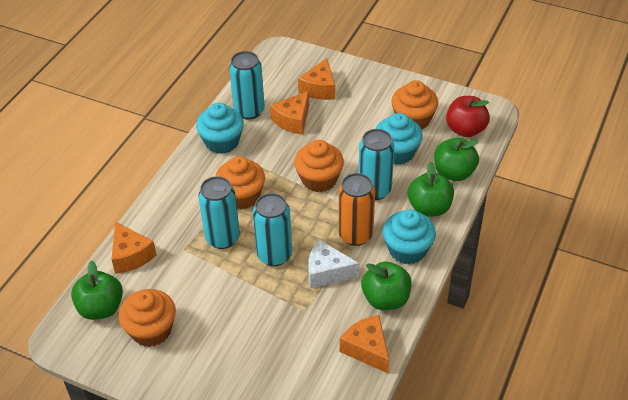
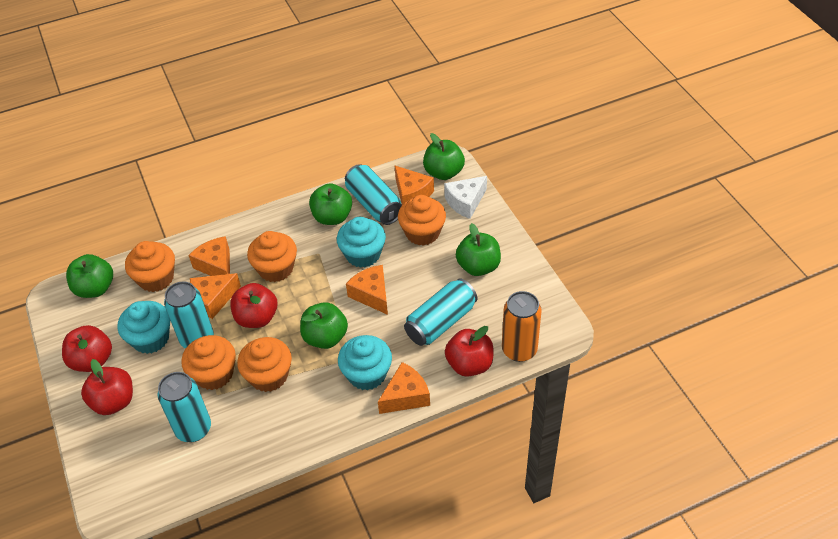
green apple: [71,260,123,320] [361,262,412,310] [408,162,454,217] [434,138,479,181] = 4 -> [66,254,113,298] [300,302,348,349] [309,183,352,225] [423,133,465,180] [456,223,501,276] = 5
orange cheese: [111,222,157,274] [270,91,309,135] [298,58,335,100] [340,315,389,373] = 4 -> [188,236,230,276] [190,273,241,319] [346,265,388,315] [378,362,430,414] [394,165,434,205] = 5
orange cupcake: [119,289,176,347] [216,156,265,209] [294,140,344,192] [391,80,438,129] = 4 -> [125,241,175,292] [181,335,236,390] [237,337,292,392] [247,231,297,282] [398,195,446,246] = 5
red apple: [446,96,490,137] = 1 -> [62,325,112,372] [81,359,133,415] [230,283,277,328] [445,326,493,377] = 4

